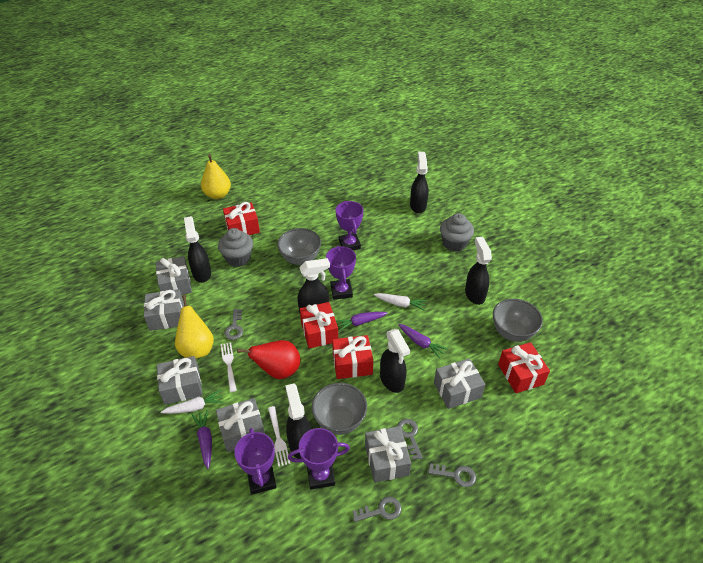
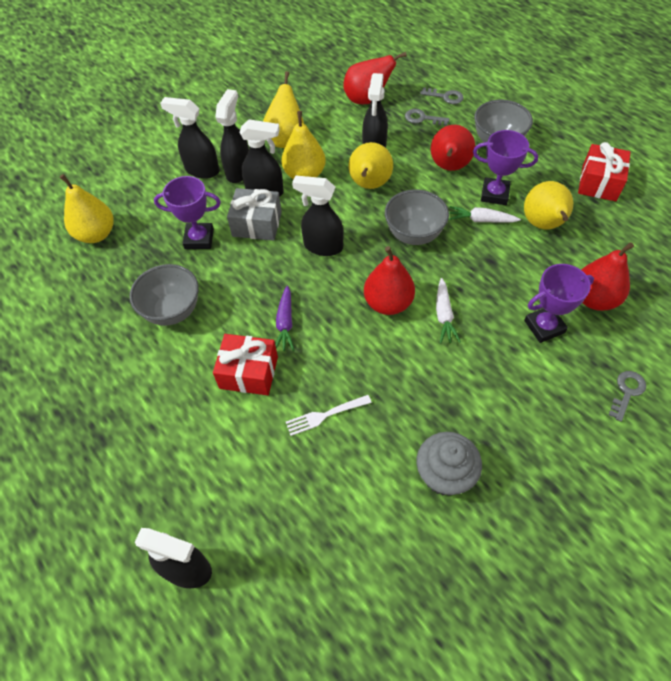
grey cupcake: [218,228,253,267] [440,213,474,252] = 2 -> [416,432,482,496] = 1
grey gift: [144,289,184,331] [155,256,192,295] [157,356,203,405] [216,398,265,452] [365,426,411,483] [434,358,485,409] = 6 -> [227,188,282,241] = 1
grey key: [224,309,243,340] [352,497,402,522] [397,419,423,460] [428,463,476,487] = 4 -> [405,109,449,126] [420,87,464,104] [609,371,646,422] = 3
purple carrot: [192,410,212,469] [336,312,388,332] [398,324,448,358] = 3 -> [275,286,295,351] = 1
purple trophy: [235,428,276,495] [288,428,350,490] [326,246,356,300] [336,201,364,250] = 4 -> [154,176,221,249] [473,130,538,205] [524,264,594,343] = 3
red gift: [223,202,260,235] [300,302,338,348] [332,335,373,379] [498,342,550,393] = 4 -> [213,334,278,395] [578,142,631,201] = 2
red pear: [237,340,300,379] = 1 -> [343,52,407,104] [364,246,415,315] [431,125,475,171] [582,242,634,311] = 4
white fork: [221,343,237,392] [268,406,291,467] = 2 -> [286,395,372,436] = 1
yellow pear: [175,295,214,358] [201,154,231,199] = 2 -> [60,174,113,243] [263,71,304,148] [281,111,326,179] [349,142,393,189] [524,181,573,229] = 5

